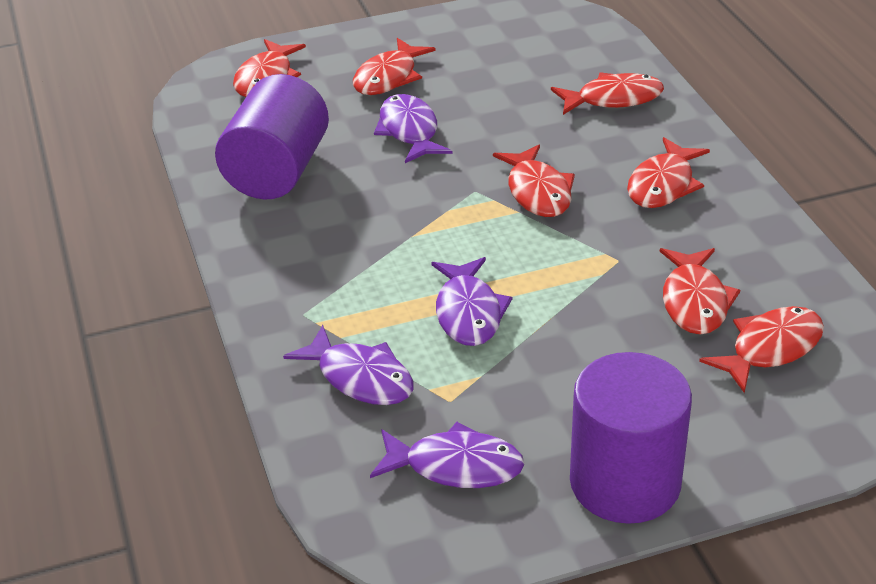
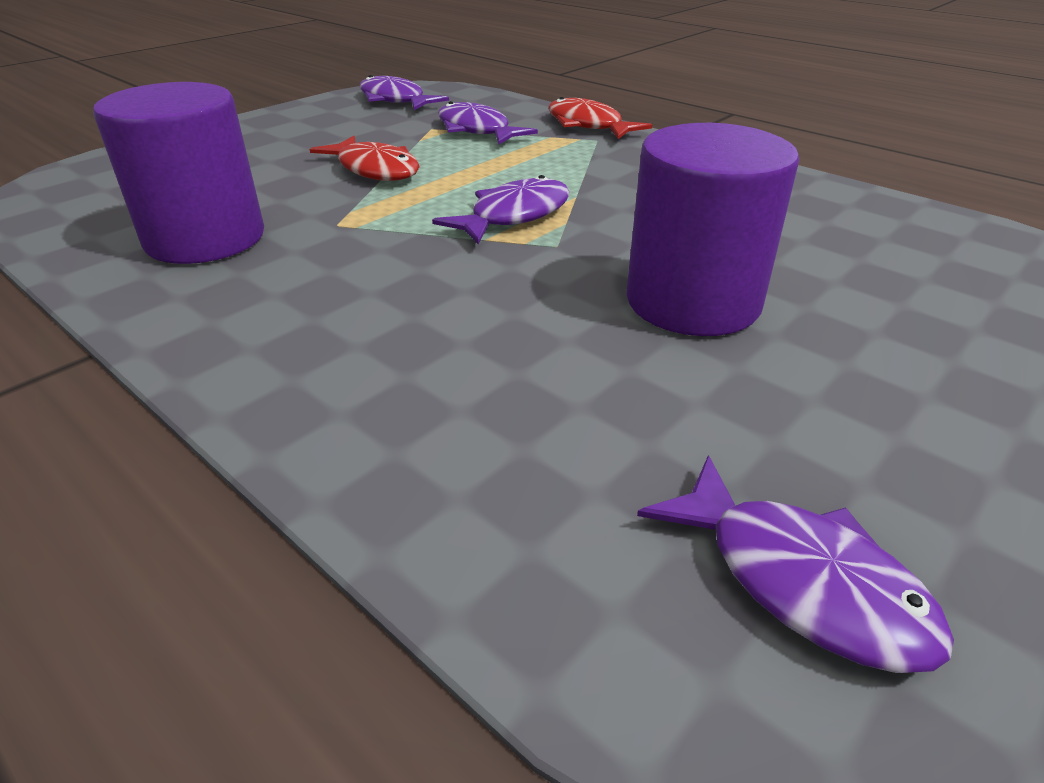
red fish: [233,39,306,97] [353,38,436,95] [493,145,575,217] [551,73,664,115] [627,137,710,208] [660,248,740,335] [699,306,824,393] = 7 -> [310,136,420,181] [548,97,652,139] = 2

